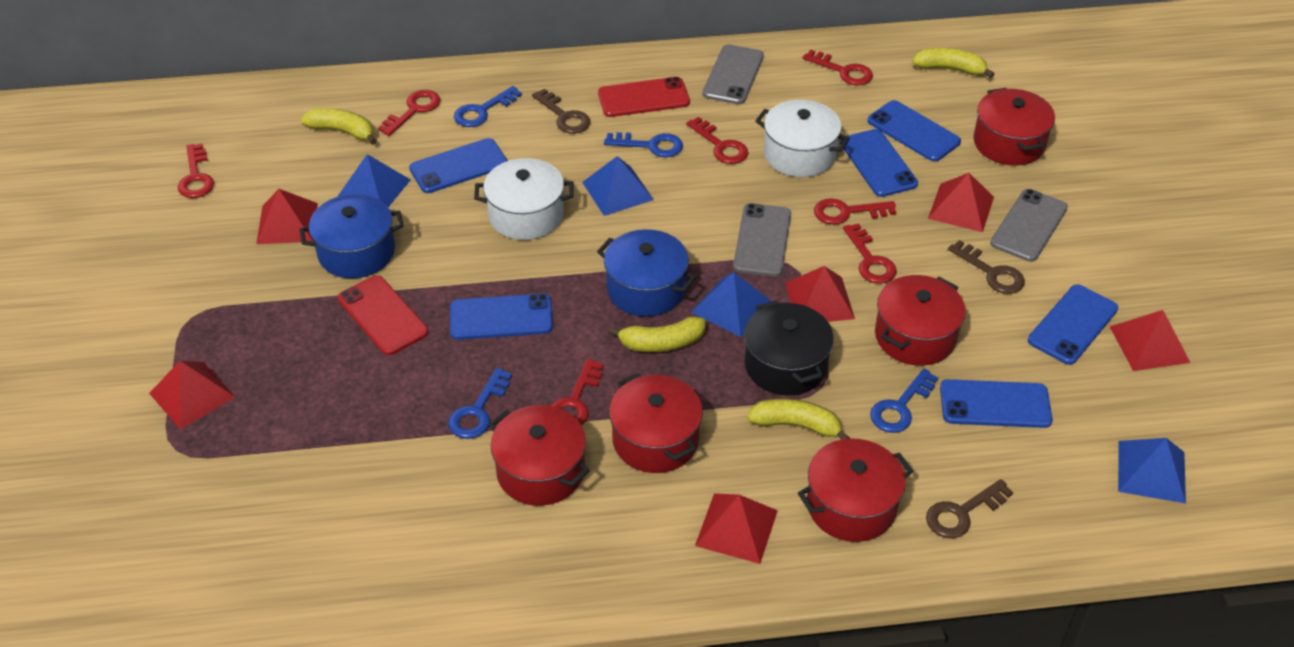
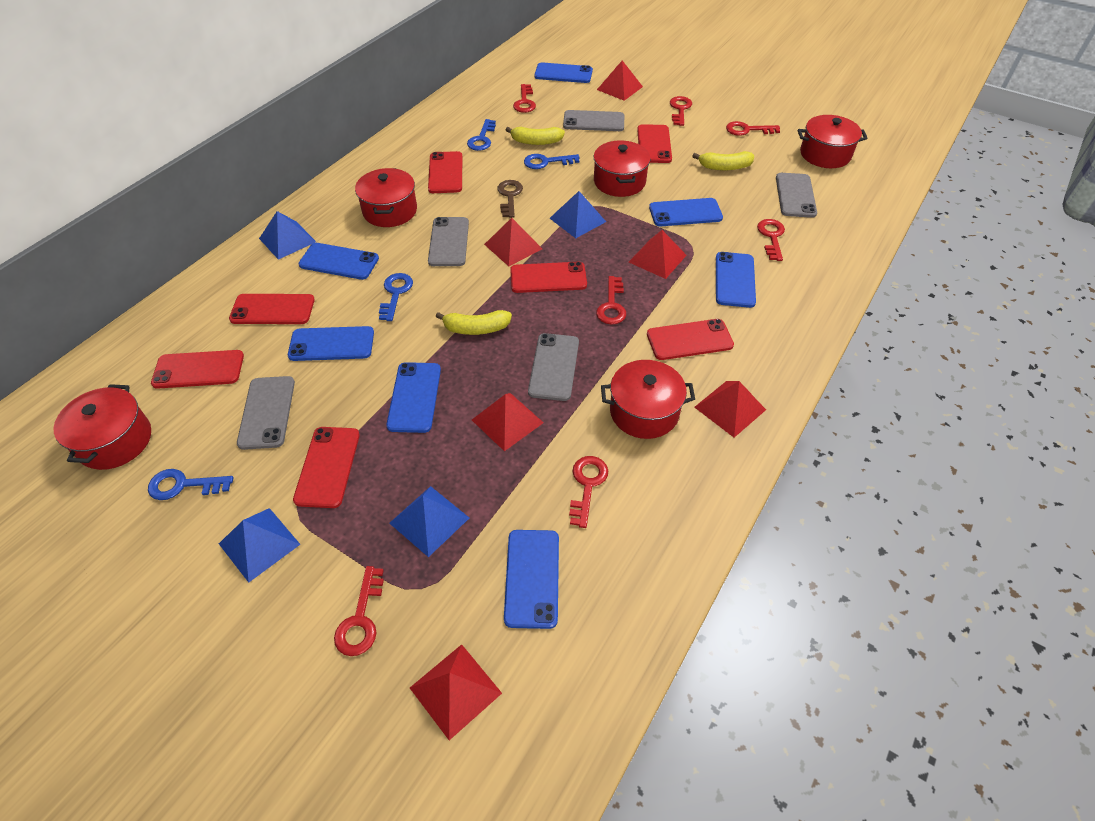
black pot: [744,300,834,396] = 1 -> none = 0
blue phone: [409,138,508,193] [450,294,553,340] [840,129,918,197] [867,100,961,162] [940,379,1053,428] [1028,284,1118,365] = 6 -> [288,326,374,361] [299,243,379,280] [386,362,441,433] [504,530,559,629] [534,62,593,83] [649,198,723,226] [716,252,756,308] = 7
blue pot: [300,194,404,278] [597,229,696,317] = 2 -> none = 0
brown key: [532,89,590,134] [926,479,1013,539] [948,240,1025,294] = 3 -> [497,180,523,218] = 1
grey phone: [702,44,764,104] [733,203,791,277] [990,189,1068,262] = 3 -> [237,376,295,450] [428,217,469,266] [528,333,579,401] [563,110,624,131] [776,173,817,218] = 5
red phone: [338,275,429,355] [598,77,690,117] = 2 -> [151,350,244,389] [229,294,315,324] [293,427,360,508] [428,151,462,193] [510,262,587,293] [637,124,672,163] [647,319,734,360] = 7
white pot: [474,158,574,240] [755,100,850,177] = 2 -> none = 0
yellow banana: [301,108,377,145] [608,317,706,352] [747,399,850,439] [912,48,994,78] = 4 -> [436,310,512,335] [506,127,565,145] [692,151,754,170] = 3

